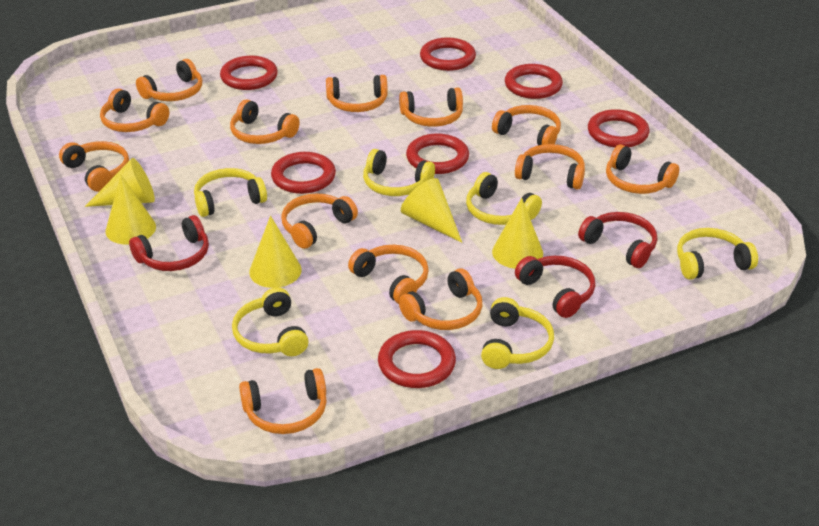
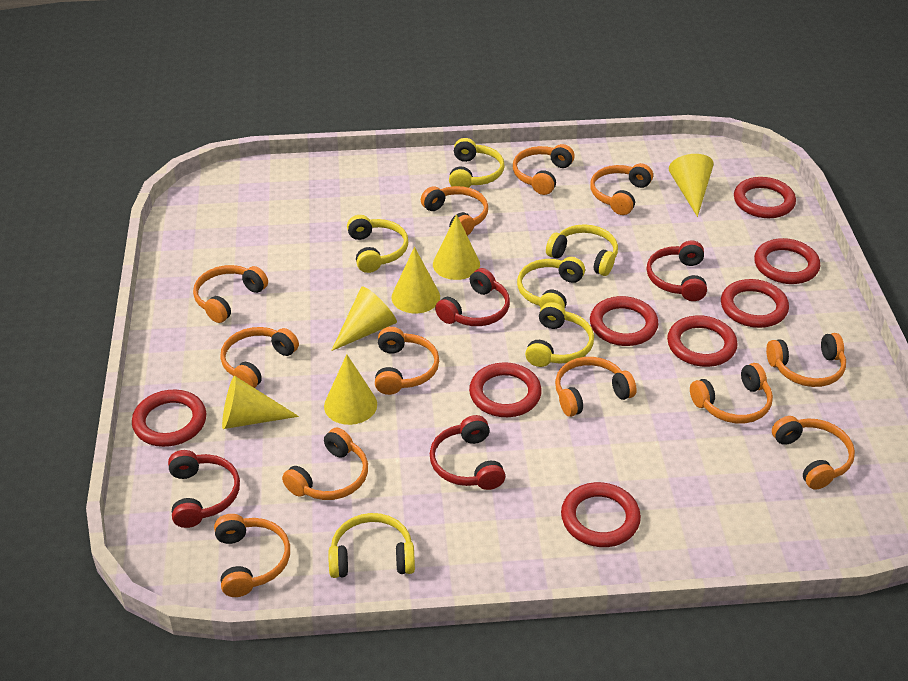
orange headphones: [59,141,129,192] [100,88,169,132] [136,59,202,101] [230,99,300,144] [239,368,327,434] [281,193,358,249] [326,75,388,112] [348,245,429,304] [399,88,463,127] [399,268,482,330] [492,105,561,145] [515,144,585,190] [606,144,679,194] = 13 -> [193,265,268,323] [214,514,290,597] [220,327,299,388] [282,428,368,500] [375,327,439,395] [421,186,488,236] [513,144,575,195] [555,357,637,417] [590,163,653,215] [690,363,773,423] [766,333,846,387] [772,416,855,490] = 12
red headphones: [129,215,209,271] [515,256,595,318] [578,212,657,268] = 3 -> [168,450,240,528] [430,415,505,490] [435,268,510,326] [647,240,707,301] = 4
red ring: [220,56,278,90] [271,152,336,194] [378,330,456,388] [406,134,469,174] [420,37,476,71] [505,64,563,99] [588,109,649,148] = 7 -> [132,390,206,447] [469,362,542,417] [561,482,641,547] [590,296,659,346] [667,315,738,367] [721,279,789,328] [734,177,796,218] [754,238,820,284] = 8
yellow cone: [85,158,155,207] [106,175,156,244] [249,216,302,288] [401,178,462,243] [492,198,543,269] = 5 -> [222,376,299,429] [324,354,377,425] [331,286,397,351] [391,247,440,313] [433,214,480,280] [669,154,714,217] = 6

